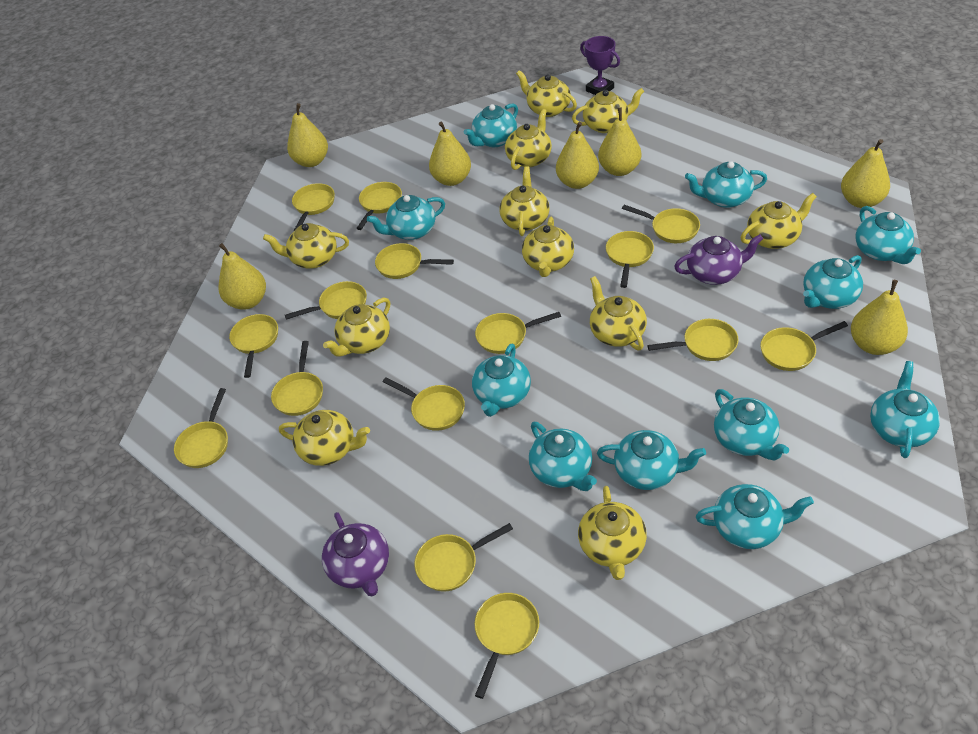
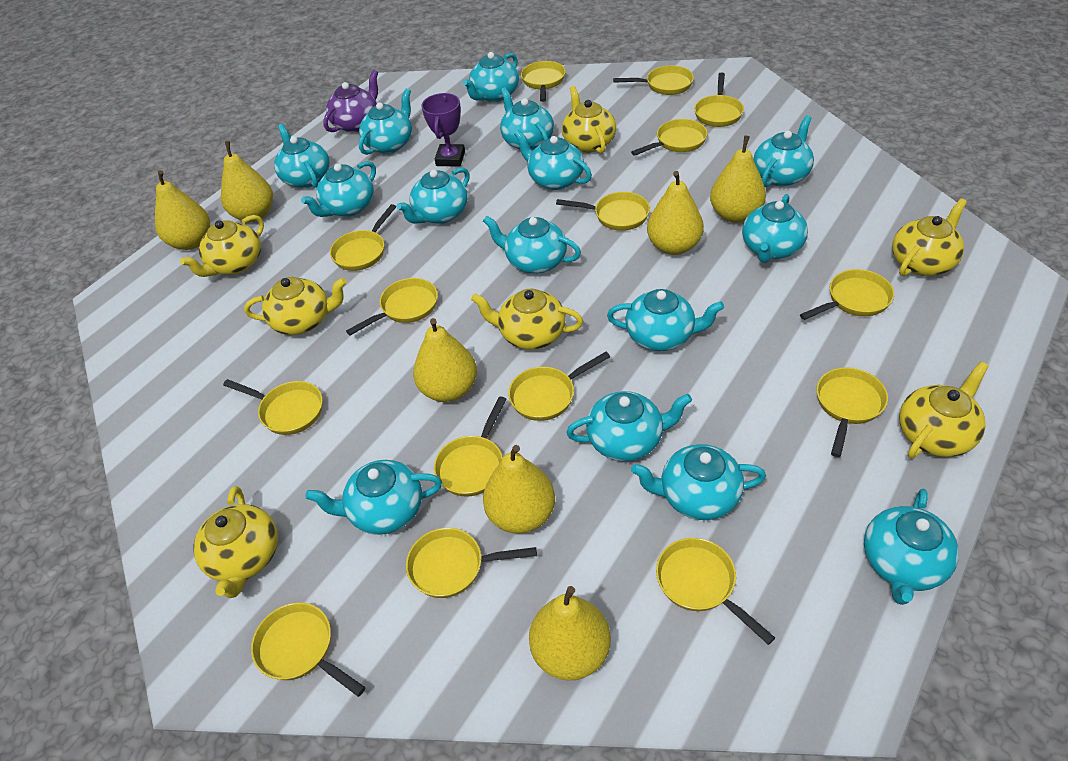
purple teapot: [322,512,389,596] [674,234,763,285] = 2 -> [323,70,378,132] = 1
turquoise teapot: [367,195,445,240] [464,104,518,147] [472,344,531,417] [529,422,597,491] [597,430,706,490] [685,161,767,208] [696,484,814,549] [714,389,789,461] [803,255,863,309] [856,206,921,264] [870,361,940,458] = 11 -> [274,124,330,188] [301,161,376,217] [305,460,442,535] [359,89,412,155] [396,167,470,224] [463,52,519,102] [483,216,581,274] [500,87,554,150] [514,130,592,190] [566,391,692,461] [607,289,724,351] [631,444,766,520] [742,194,808,263] [753,115,814,187] [864,489,959,605] = 15
yellow teapot: [263,223,349,269] [279,410,370,466] [323,298,390,357] [500,166,549,236] [505,109,552,170] [516,70,577,117] [522,217,574,277] [572,88,644,133] [578,486,647,580] [590,276,647,350] [741,193,817,249] = 11 -> [180,215,264,277] [193,486,278,598] [244,277,347,335] [471,289,583,350] [562,86,616,154] [892,198,967,276] [899,361,989,458] = 7

